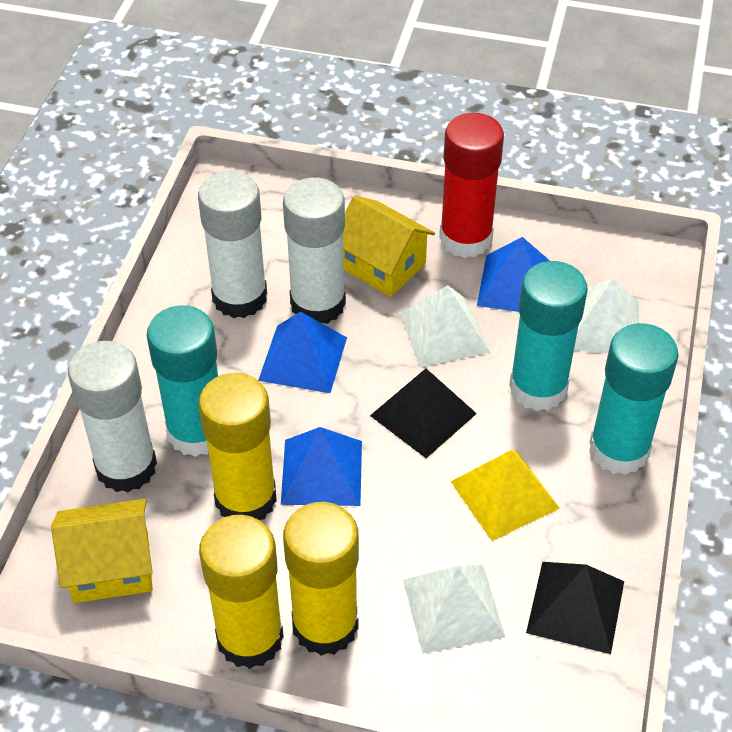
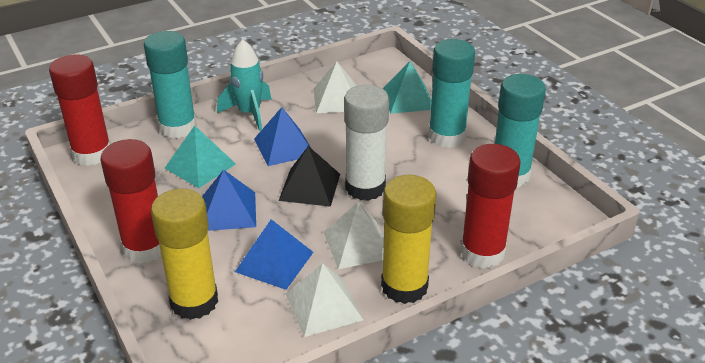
black pyramid: [370,369,477,458] [526,562,624,654] = 2 -> [279,146,340,207] = 1
red glue stick: [439,113,504,258] = 1 -> [49,54,111,166] [100,139,161,264] [460,144,521,268] = 3
turquoise pyramid: none = 0 -> [165,125,236,188] [382,61,432,114] = 2
turquoise rocket: none = 0 -> [217,39,272,131] = 1
white glue stick: [68,341,157,492] [198,171,267,318] [283,178,346,324] = 3 -> [344,85,389,201] = 1
yellow glue stick: [199,373,277,520] [199,515,284,669] [283,502,359,656] = 3 -> [151,188,218,320] [381,175,436,304] = 2
yellow house: [51,499,153,603] [343,196,435,297] = 2 -> none = 0
yellow pyramid: [451,450,560,541] = 1 -> none = 0

